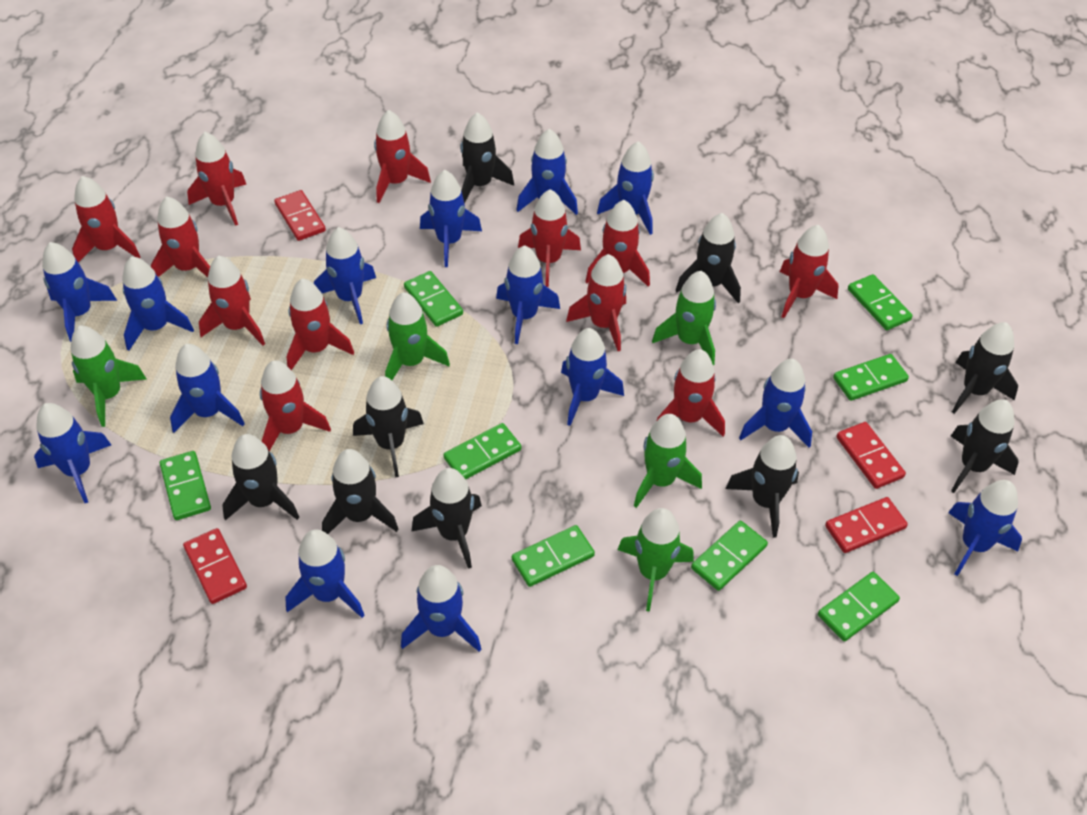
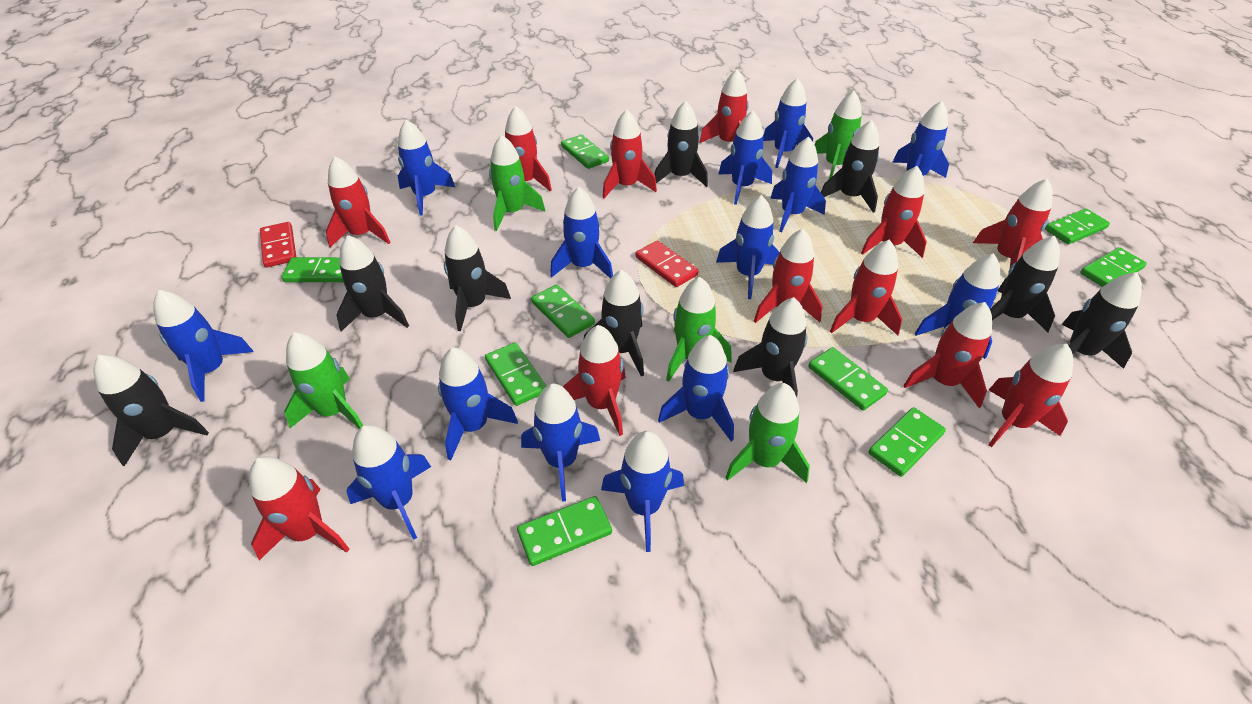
green domino: [160,451,211,520] [404,271,463,327] [443,423,521,479] [512,525,595,587] [691,520,768,591] [818,572,900,641] [833,354,909,401] [848,274,913,330] = 8 -> [282,257,343,282] [485,342,546,406] [517,496,612,566] [531,285,595,338] [561,134,609,169] [808,347,888,411] [869,407,946,477] [1045,208,1110,244] [1080,247,1147,287] = 9
red domino: [183,528,247,604] [274,190,326,241] [825,497,908,553] [836,422,906,489] = 4 -> [260,222,296,268] [635,240,698,287] = 2

